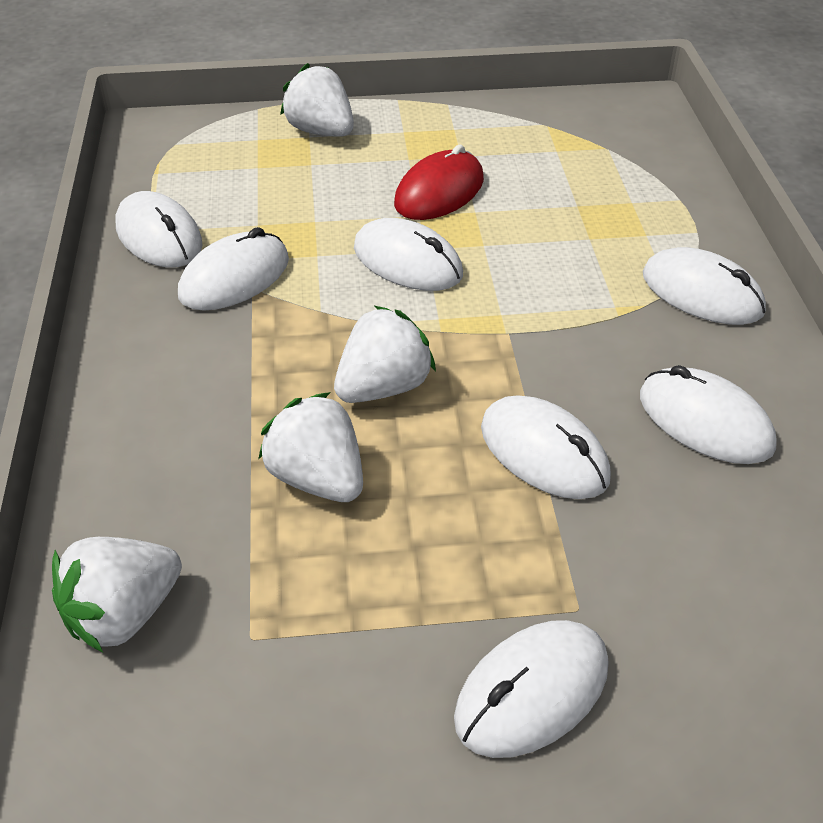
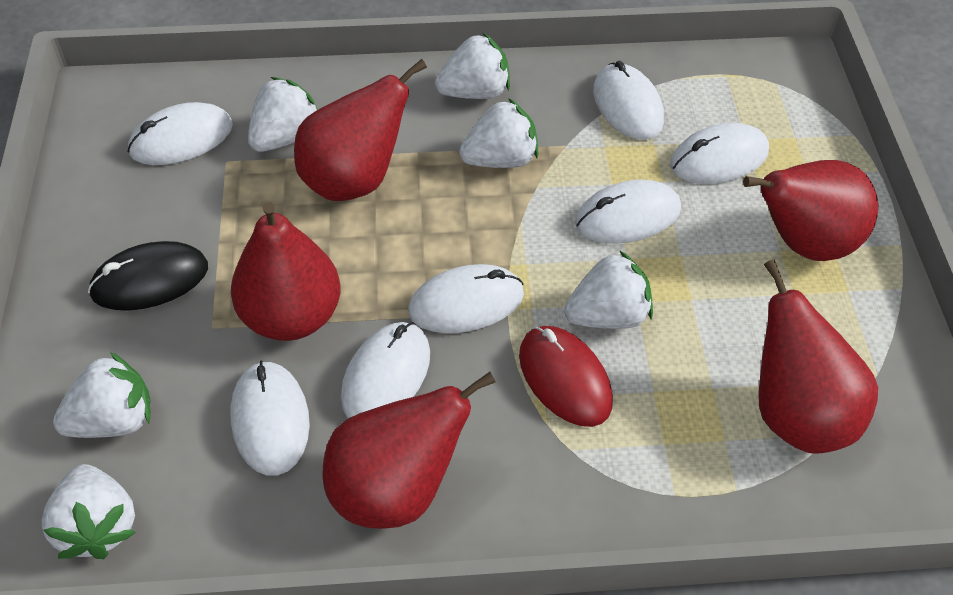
black mouse: none = 0 -> [88,241,208,311] = 1
red pear: none = 0 -> [231,202,340,341] [294,59,427,201] [322,372,496,529] [743,160,878,261] [759,259,878,454] = 5
white strawberry: [52,537,182,652] [258,392,363,502] [280,63,354,137] [334,306,436,403] = 4 -> [41,464,136,559] [53,352,151,438] [248,77,318,152] [435,33,510,99] [459,98,539,168] [564,250,653,329] = 6

